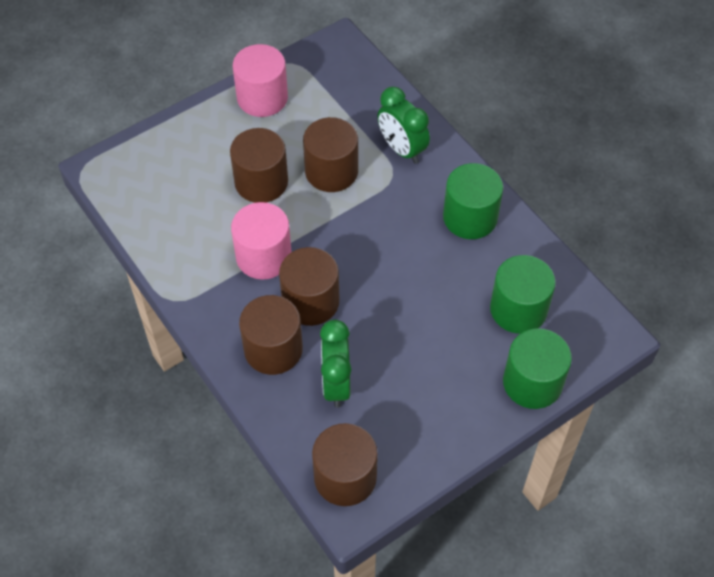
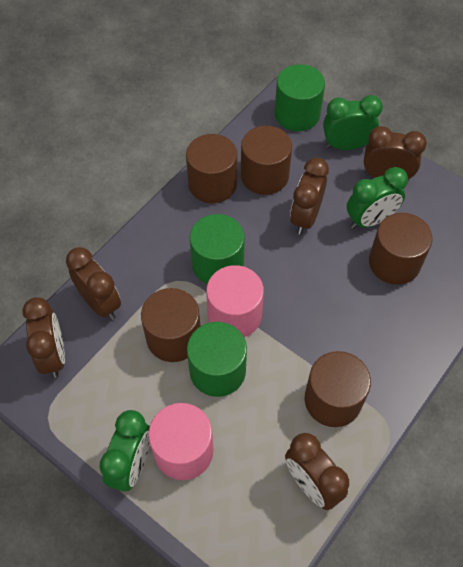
brown clock: none = 0 -> [22,297,65,378] [66,247,121,320] [285,433,349,510] [290,157,329,235] [364,126,427,181] = 5
green clock: [320,320,351,408] [377,87,430,164] = 2 -> [100,410,150,492] [323,95,383,150] [347,167,408,229] = 3

